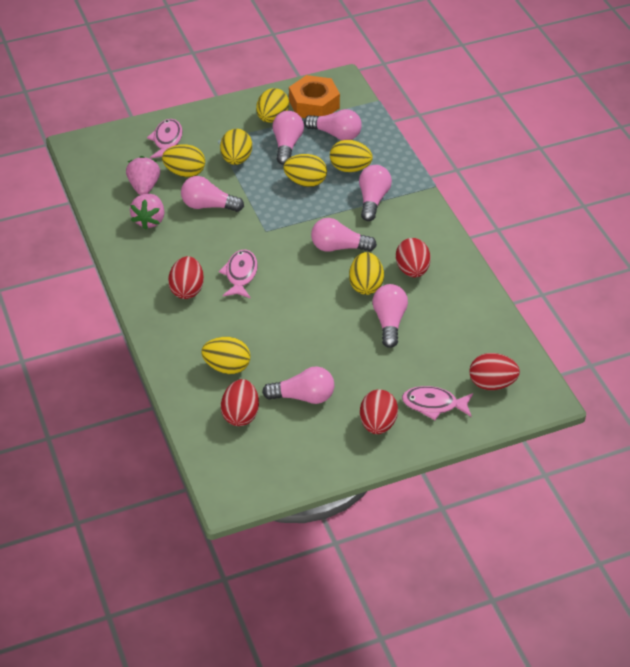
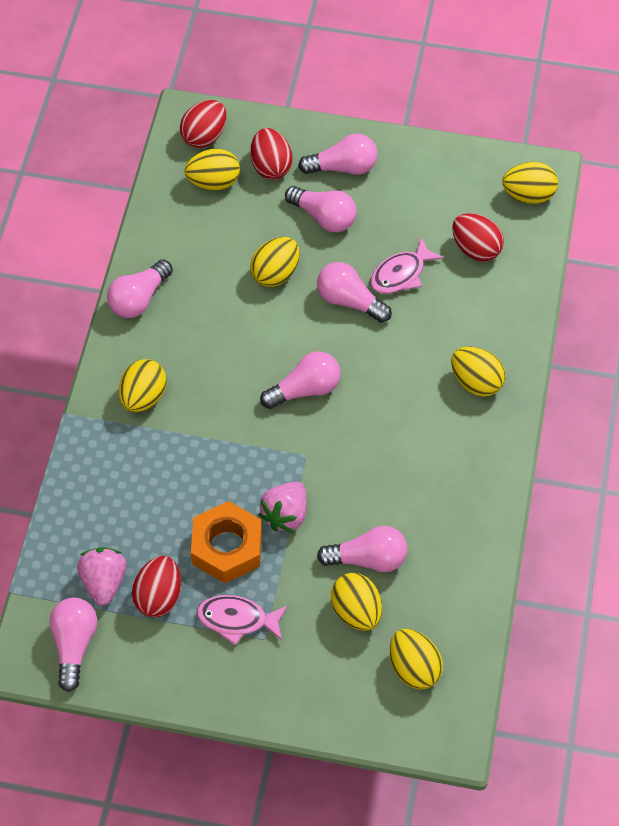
pink fish: [147,119,183,159] [219,250,258,299] [402,386,473,420] = 3 -> [197,595,288,646] [370,237,444,294] = 2
red egg: [168,256,204,299] [221,379,259,426] [360,390,398,434] [396,238,431,278] [469,353,520,390] = 5 -> [132,556,181,617] [180,100,227,148] [250,128,292,180] [452,213,504,262] = 4

